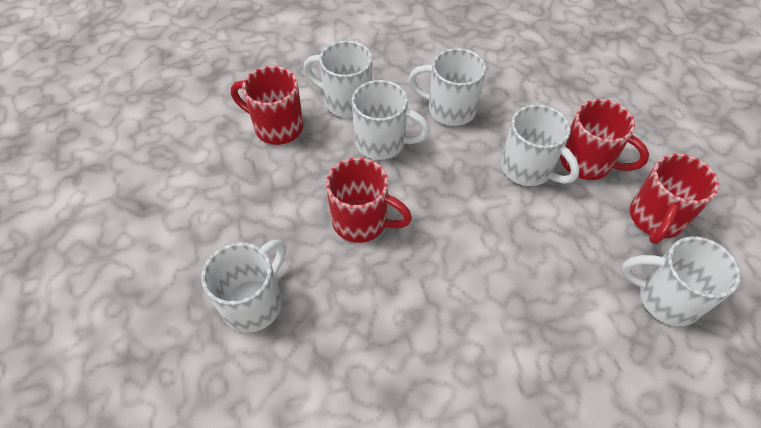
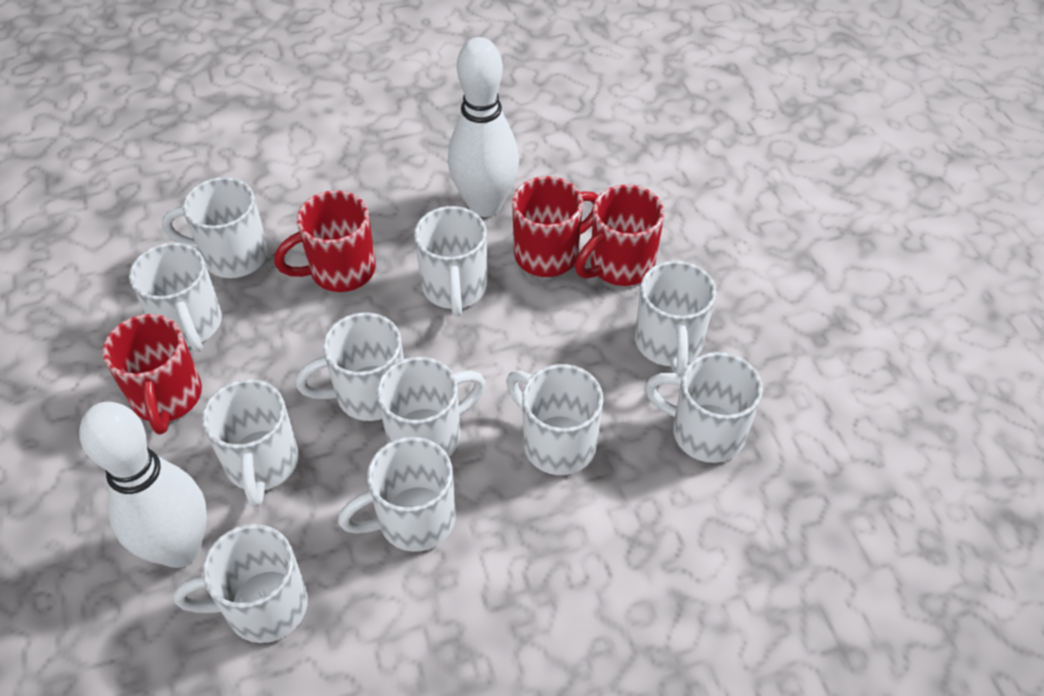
white bowling pin: none = 0 -> [79,402,207,568] [448,37,519,217] = 2
white mug: [201,240,286,333] [304,40,372,118] [352,80,430,160] [408,48,486,126] [501,104,579,186] [621,237,741,326] = 6 -> [129,242,222,352] [162,177,268,278] [173,524,308,643] [202,379,299,507] [295,312,404,421] [338,437,456,552] [377,357,485,457] [414,206,487,317] [506,364,603,475] [635,261,716,375] [645,352,763,463] = 11

